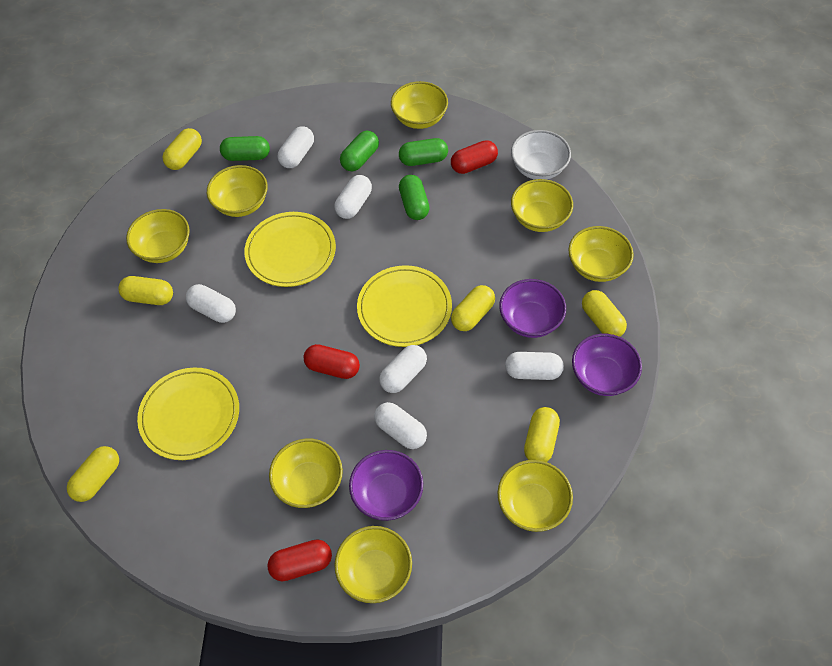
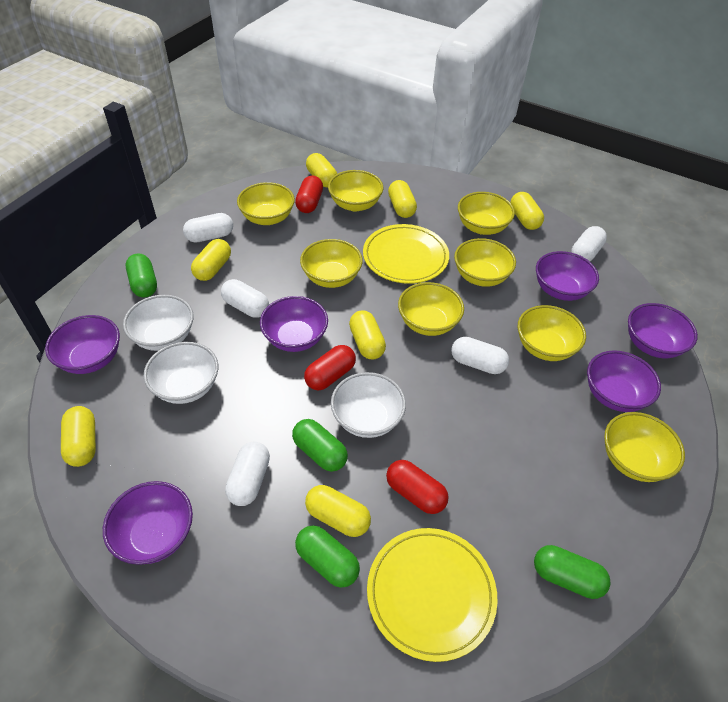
purple bowl: [349,450,423,521] [499,279,566,338] [572,334,642,396] = 3 -> [45,315,120,374] [103,481,193,565] [260,296,328,352] [536,251,599,301] [587,350,661,412] [628,303,698,358] = 6
white bowl: [511,130,571,180] = 1 -> [123,295,194,351] [144,342,218,404] [331,372,406,438] = 3
white capsule: [186,284,236,323] [278,126,314,168] [334,175,372,219] [374,402,427,449] [379,345,427,393] [505,352,564,380] = 6 -> [183,213,233,243] [221,279,269,318] [225,442,270,506] [451,337,509,374] [571,226,607,261] = 5
yellow capsule: [67,446,119,502] [118,276,173,305] [162,128,202,170] [451,285,495,331] [524,407,560,462] [582,290,627,337] = 6 -> [61,406,96,467] [191,239,231,281] [305,485,371,537] [306,153,337,188] [349,310,386,360] [388,180,417,218] [511,192,544,230] = 7
yellow plate: [137,368,239,460] [244,212,336,287] [357,265,452,347] = 3 -> [363,224,449,284] [367,528,498,662] = 2

